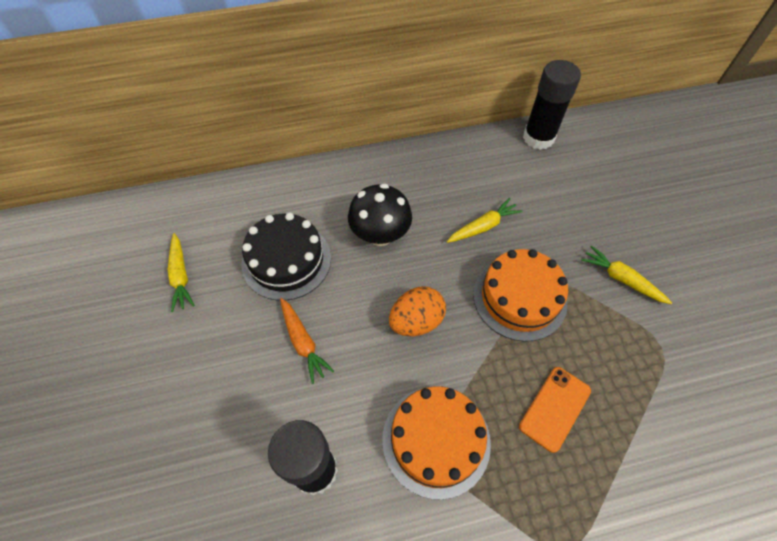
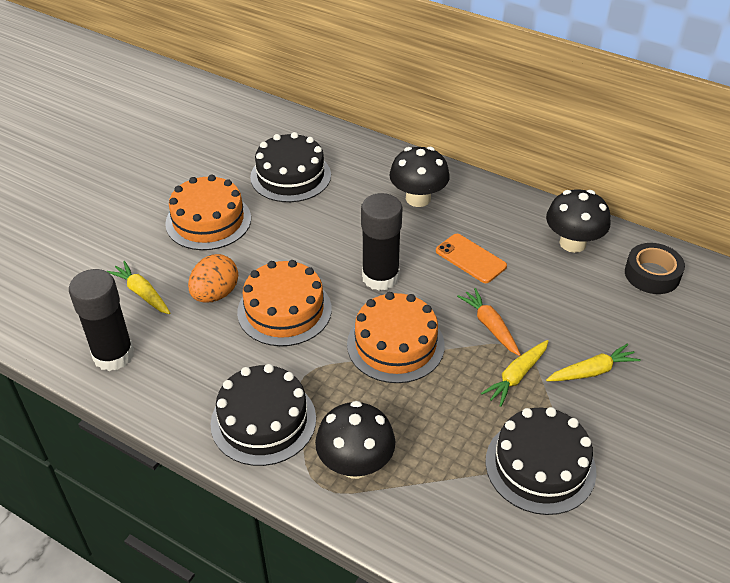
black cake: [241,213,331,301] = 1 -> [211,364,316,466] [250,132,331,202] [485,407,597,515] = 3
black mushroom: [348,184,412,246] = 1 -> [315,401,395,479] [389,147,450,207] [546,189,611,253] = 3
black tape: none = 0 -> [625,243,685,294] = 1
orange cake: [382,386,491,500] [473,249,568,342] = 2 -> [165,175,251,250] [237,260,332,346] [347,292,445,383] = 3

